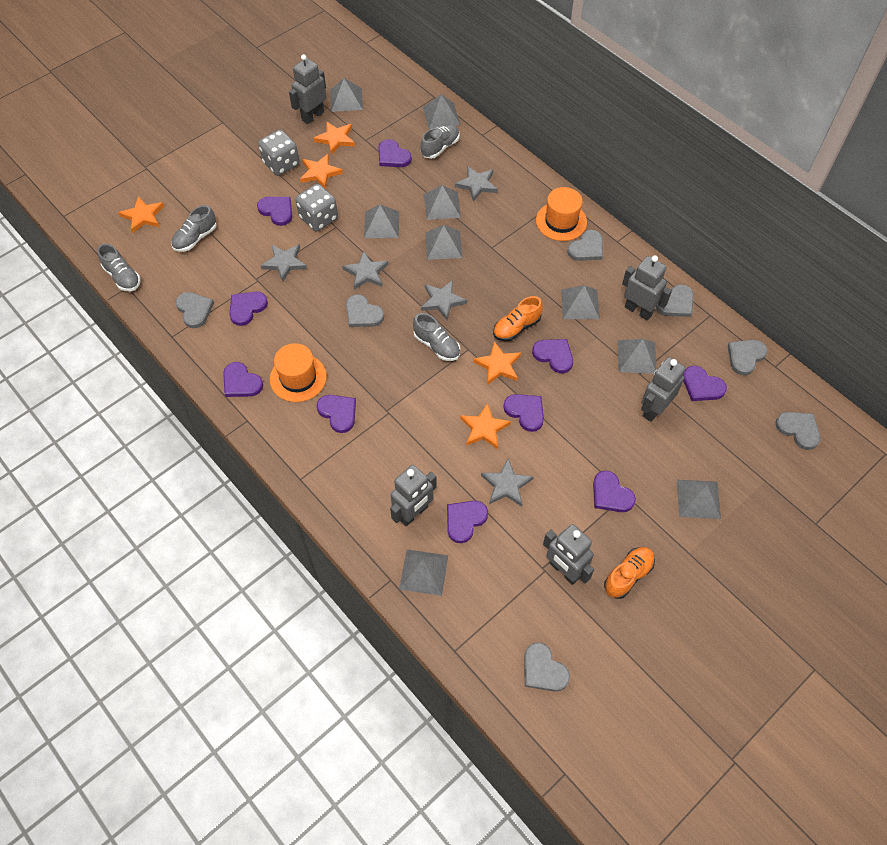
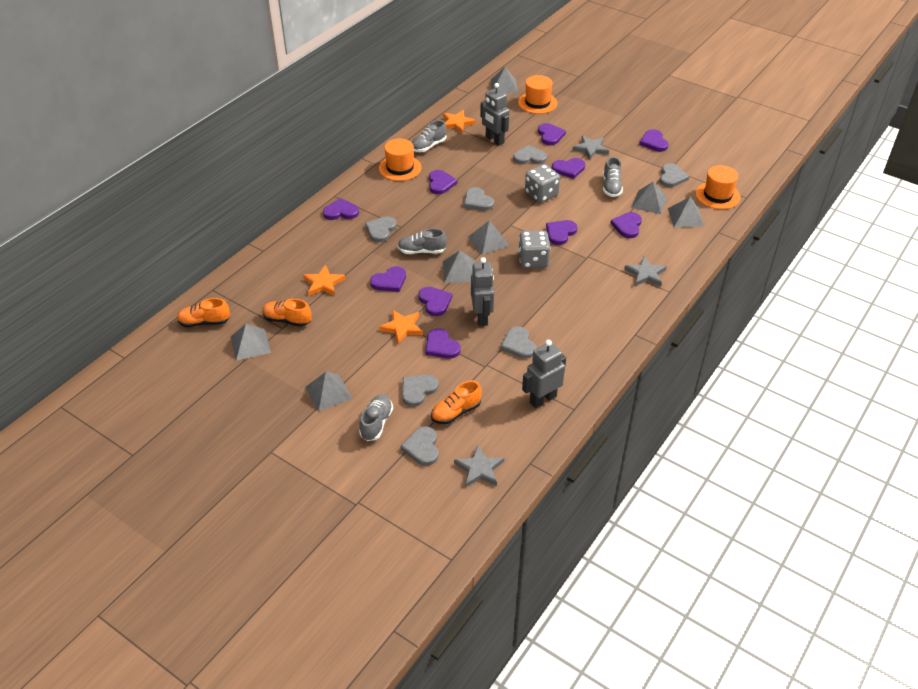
grey pyramid: [330,78,363,112] [364,204,399,238] [399,549,448,596] [423,94,460,129] [424,185,461,220] [425,225,462,260] [561,285,600,319] [618,339,657,374] [677,480,721,519] = 9 -> [231,324,271,361] [305,372,353,411] [443,250,475,283] [468,220,510,255] [490,67,518,93] [632,182,667,214] [668,197,704,228] = 7
grey robot: [289,54,326,124] [390,465,437,526] [543,524,594,585] [622,255,672,321] [641,357,685,422] = 5 -> [471,257,494,326] [480,83,510,146] [522,340,566,408] = 3
grey star: [260,244,307,281] [342,251,388,290] [421,280,467,320] [455,166,498,202] [481,458,534,507] = 5 -> [454,445,504,487] [572,135,609,160] [624,256,667,286] = 3
orange hat: [270,343,327,402] [536,187,587,241] = 2 -> [379,139,421,181] [518,75,557,114] [696,165,740,209] = 3
orange shoe: [493,296,543,341] [604,547,655,599] = 2 -> [177,298,230,327] [262,299,312,327] [431,381,482,424] = 3
orange star: [118,196,164,233] [300,154,343,189] [313,121,355,155] [460,403,511,449] [473,341,521,385] = 5 -> [303,265,345,296] [379,310,423,344] [443,110,476,133] = 3

